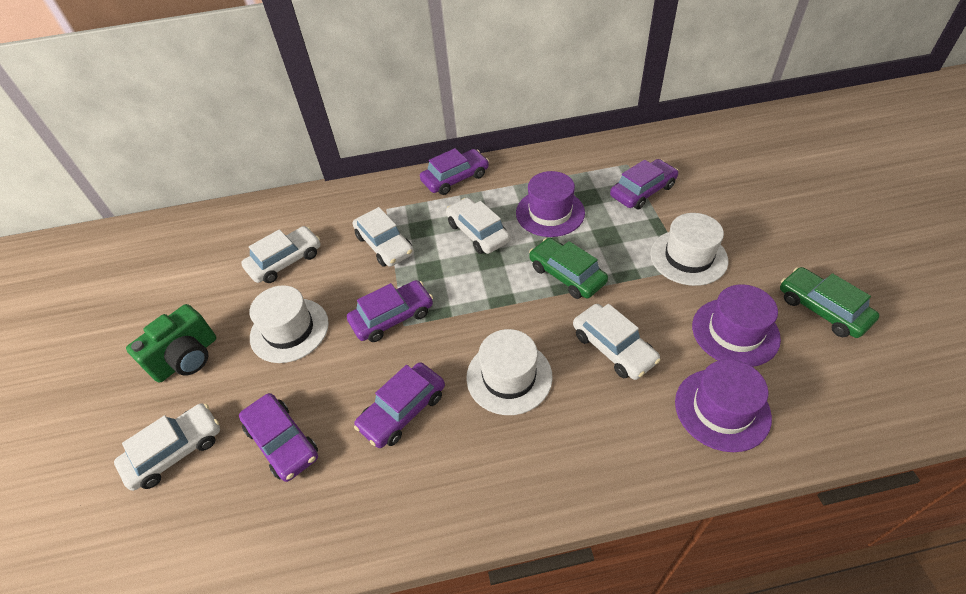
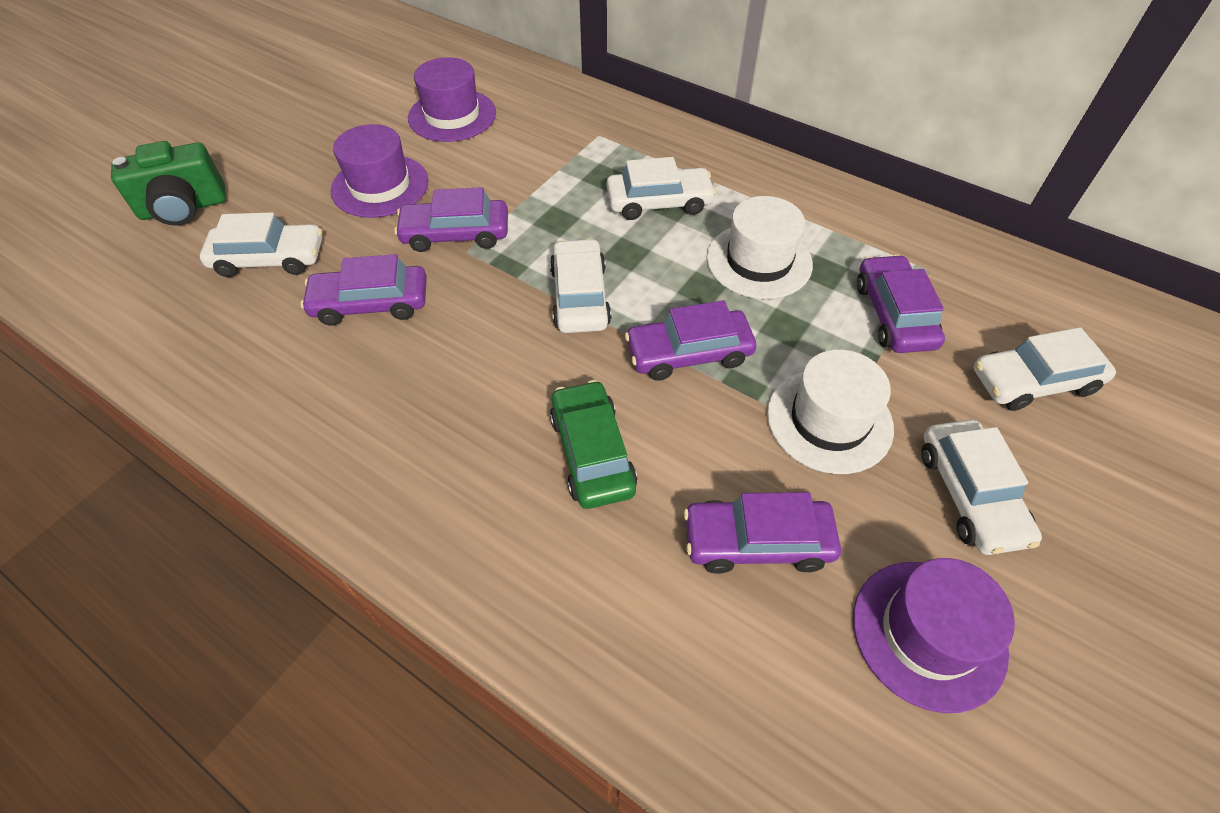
green car: [529,238,608,299] [780,267,880,338] = 2 -> [550,380,637,509] = 1
white hat: [249,285,329,363] [466,329,553,415] [650,213,728,286] = 3 -> [707,196,813,299] [767,349,894,474] = 2

